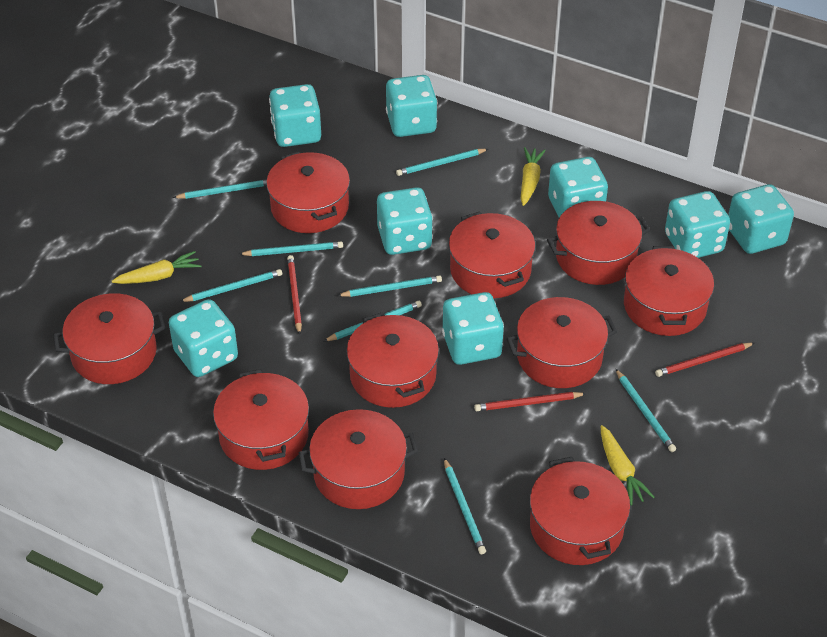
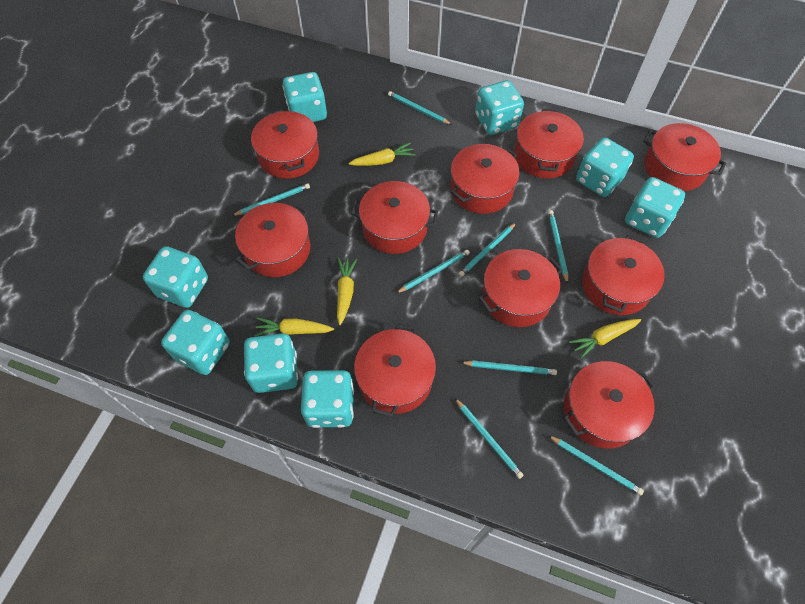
red pencil: [287,255,302,335] [474,392,587,411] [655,343,754,377] = 3 -> none = 0
yellow carrot: [112,251,202,284] [521,147,546,206] [600,425,655,505] = 3 -> [254,318,334,337] [337,258,357,325] [349,142,416,166] [569,319,641,359] = 4

